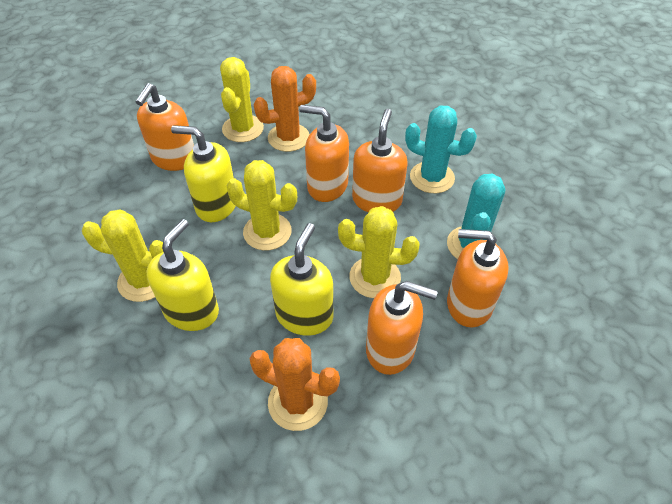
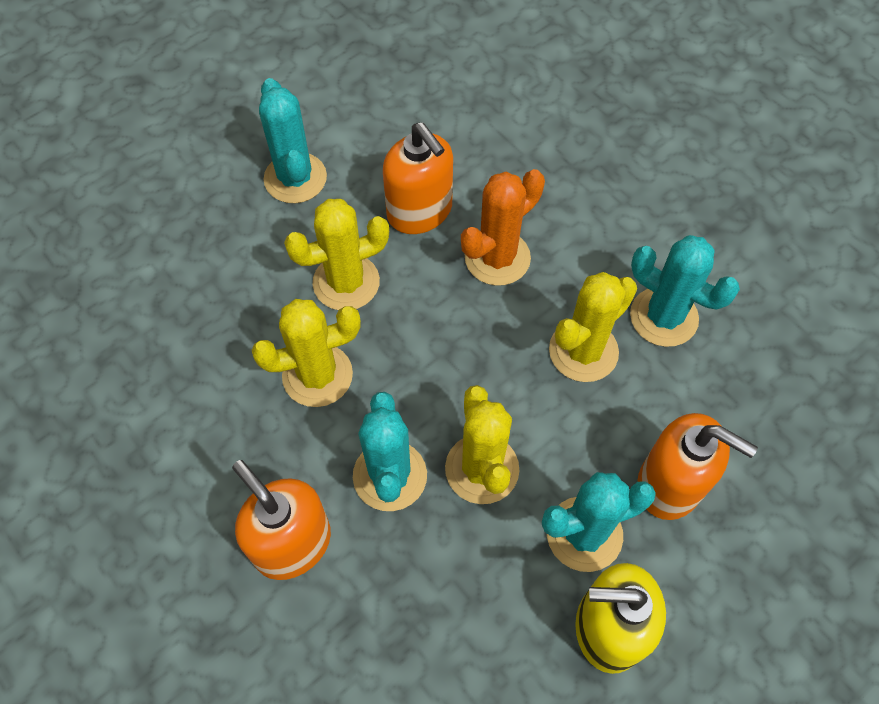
orange cactus: [250,338,340,431] [254,66,316,152] = 2 -> [461,169,545,286] = 1
orange soap dispenser: [136,83,194,171] [299,105,349,202] [352,109,407,212] [366,281,438,375] [447,229,509,328] = 5 -> [232,460,331,580] [383,122,453,234] [637,413,758,520] = 3
turquoise cactus: [405,106,477,193] [447,174,505,259] = 2 -> [259,78,327,203] [353,392,427,511] [542,472,656,572] [630,235,740,347] = 4
yellow soap dispenser: [146,219,219,331] [171,125,236,222] [270,223,333,336] = 3 -> [575,563,666,674] = 1

